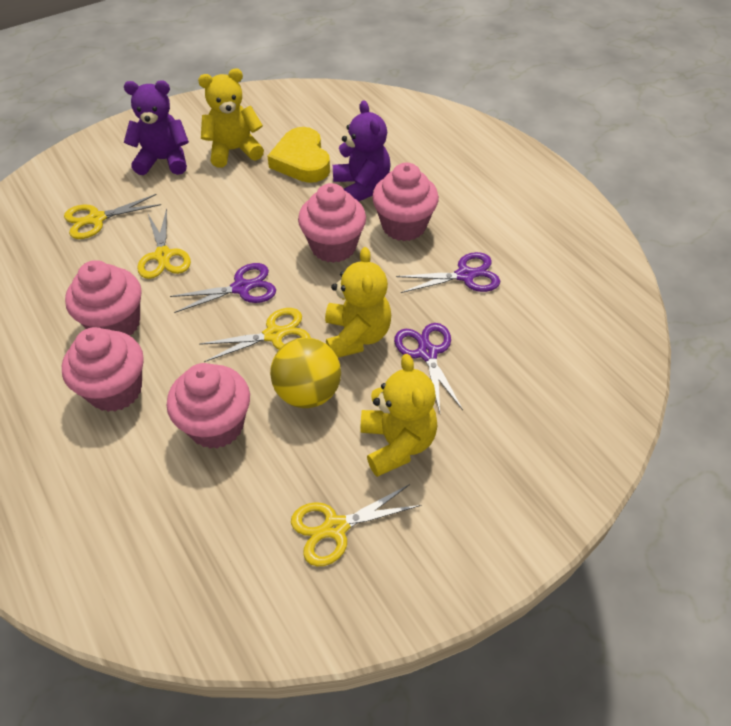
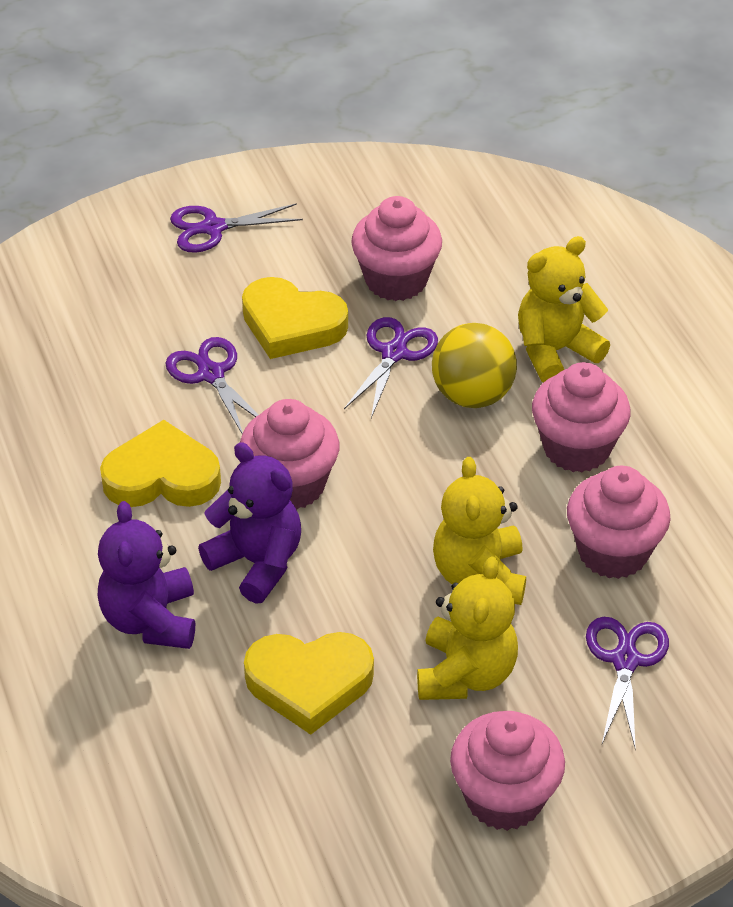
purple scissors: [170,263,276,313] [394,323,463,413] [396,252,500,293] = 3 -> [165,337,258,434] [170,203,303,253] [344,317,438,418] [586,617,669,750] = 4
yellow heart: [267,127,330,183] = 1 -> [100,420,221,507] [242,277,348,359] [244,632,374,735] = 3
yellow scissors: [64,194,161,239] [137,209,191,279] [199,308,311,362] [291,484,421,566] = 4 -> none = 0

